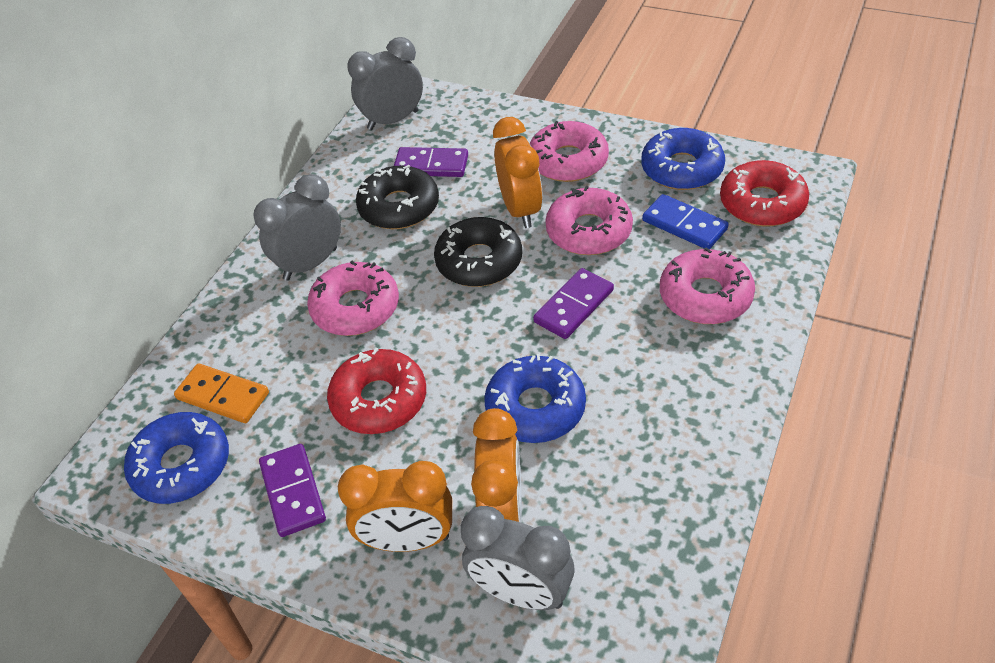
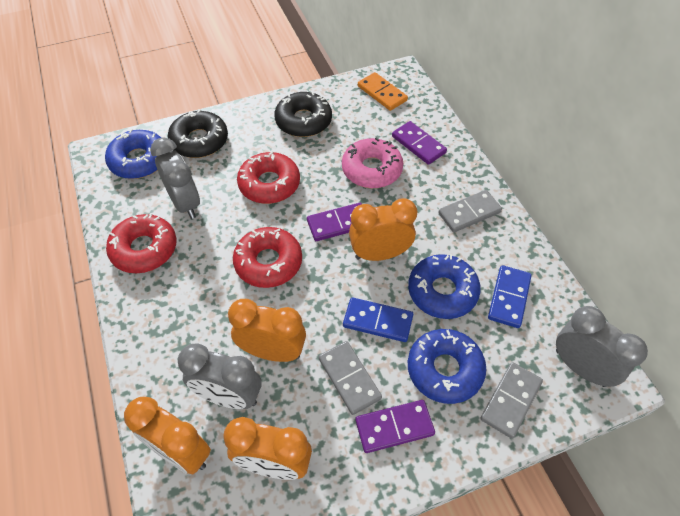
blue domino: [642,194,729,249] = 1 -> [343,297,413,342] [488,265,532,328] = 2
grey domino: none = 0 -> [319,341,382,415] [438,190,502,232] [480,362,543,439] = 3
orange clock: [338,461,452,552] [471,408,522,522] [493,117,543,228] = 3 -> [124,397,211,474] [223,417,312,480] [228,299,306,362] [349,198,417,261] = 4
pink donut: [307,261,399,336] [530,121,609,182] [545,185,633,255] [660,247,755,324] = 4 -> [342,137,403,188] = 1
red donut: [327,348,426,434] [720,160,809,226] = 2 -> [106,214,176,273] [233,227,302,288] [237,151,300,204] = 3

